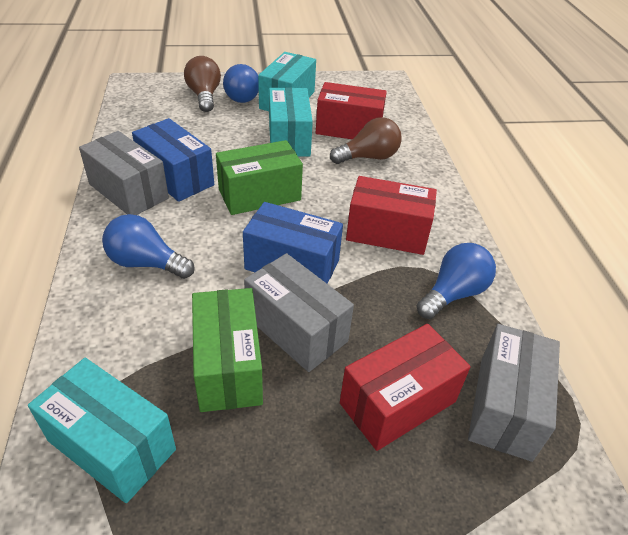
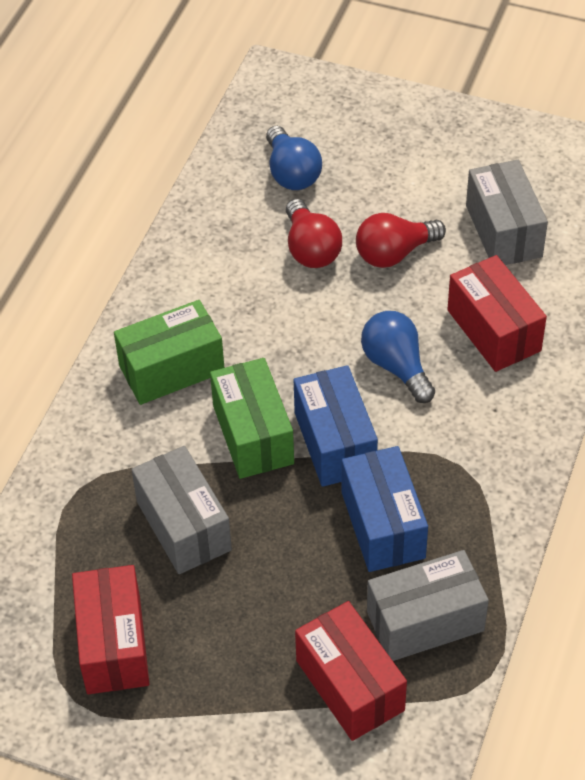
blue light bulb: [102,214,195,279] [223,64,259,103] [417,243,496,319] = 3 -> [266,126,322,190] [361,311,435,403] = 2
brown light bulb: [184,56,221,112] [330,117,402,164] = 2 -> none = 0
red light bulb: none = 0 -> [286,199,342,268] [356,213,446,268] = 2
turquoise box: [28,358,176,503] [258,52,316,111] [269,87,313,157] = 3 -> none = 0

